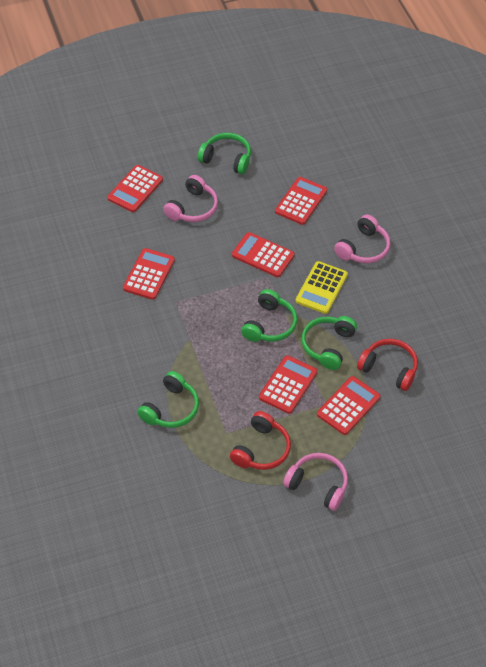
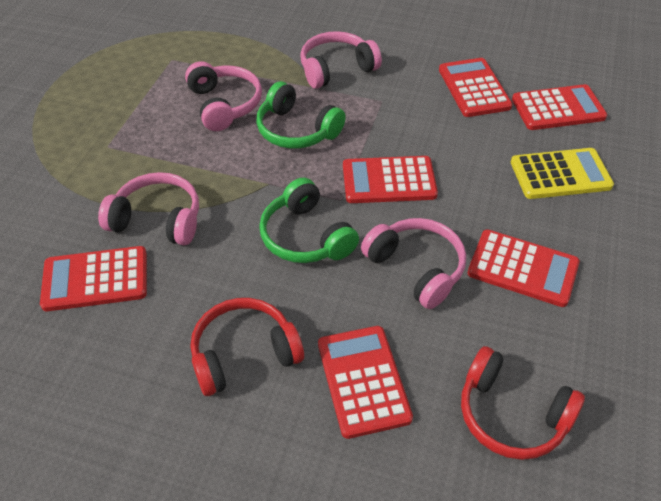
green headphones: [137,371,199,428] [198,133,251,174] [241,289,297,342] [301,316,357,370] = 4 -> [256,81,346,149] [259,177,359,263] = 2
pink headphones: [163,175,218,222] [283,453,348,511] [334,214,390,263] = 3 -> [98,172,199,245] [185,61,262,131] [300,31,382,89] [361,218,466,309] = 4

